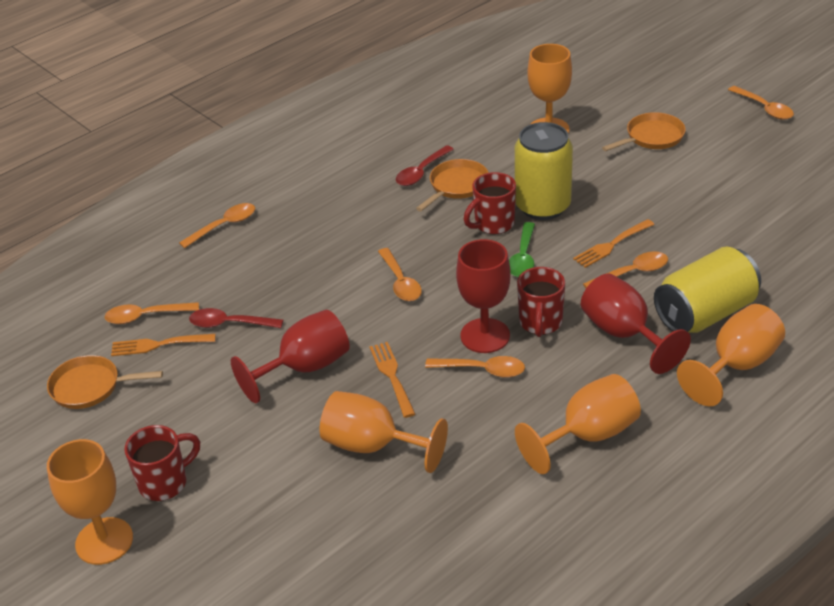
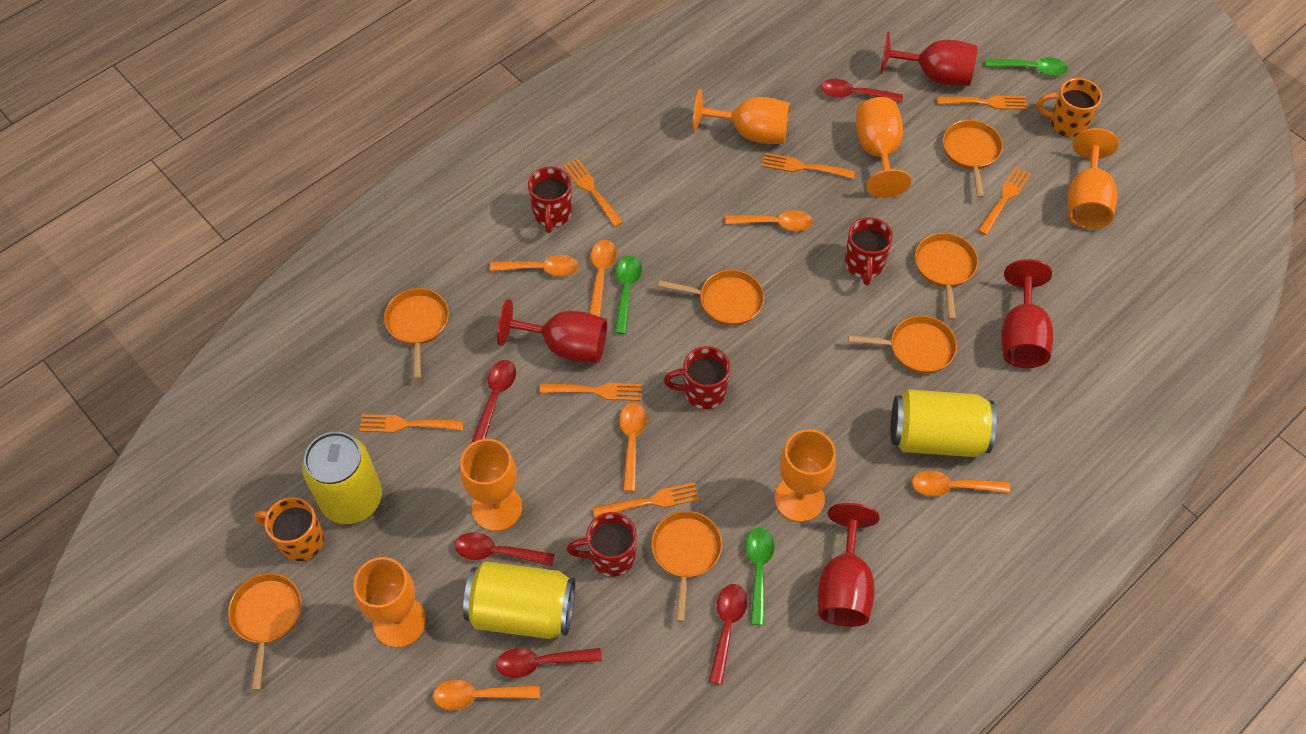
green spoon: [509,222,535,277] = 1 -> [614,255,642,334] [745,527,775,625] [985,57,1068,76] = 3
orange fork: [111,334,216,356] [369,342,415,418] [573,219,654,268] = 3 -> [359,414,464,433] [539,383,642,401] [563,159,623,227] [593,482,700,518] [762,153,855,179] [937,96,1027,110] [978,167,1031,235] = 7
orange goblet: [47,439,133,565] [320,391,448,473] [515,374,641,474] [527,44,572,133] [677,304,785,406] = 5 -> [353,557,426,648] [460,439,522,531] [692,89,790,144] [775,429,836,522] [856,97,911,198] [1067,128,1119,229] = 6
orange mug: none = 0 -> [254,497,324,561] [1037,78,1102,137] = 2
orange pan: [47,355,163,409] [416,159,489,211] [602,112,686,151] = 3 -> [228,573,302,691] [384,288,449,380] [651,511,722,622] [658,270,764,326] [848,316,957,373] [915,233,978,320] [943,120,1003,198] = 7
red goblet: [231,310,350,403] [456,239,511,353] [581,274,691,374] = 3 -> [497,299,607,363] [818,503,880,627] [880,31,978,86] [1001,259,1053,368] = 4
red mug: [124,425,200,501] [464,172,516,234] [517,267,565,337] = 3 -> [528,167,572,233] [567,512,637,577] [663,346,731,409] [845,217,893,285] = 4
red spoon: [189,308,283,328] [396,145,454,186] = 2 -> [455,532,555,566] [472,360,516,442] [496,648,602,678] [709,584,747,685] [820,79,903,103] = 5
yellow can: [515,122,573,220] [654,246,761,333] = 2 -> [302,432,382,524] [463,561,575,639] [891,389,996,457] = 3

